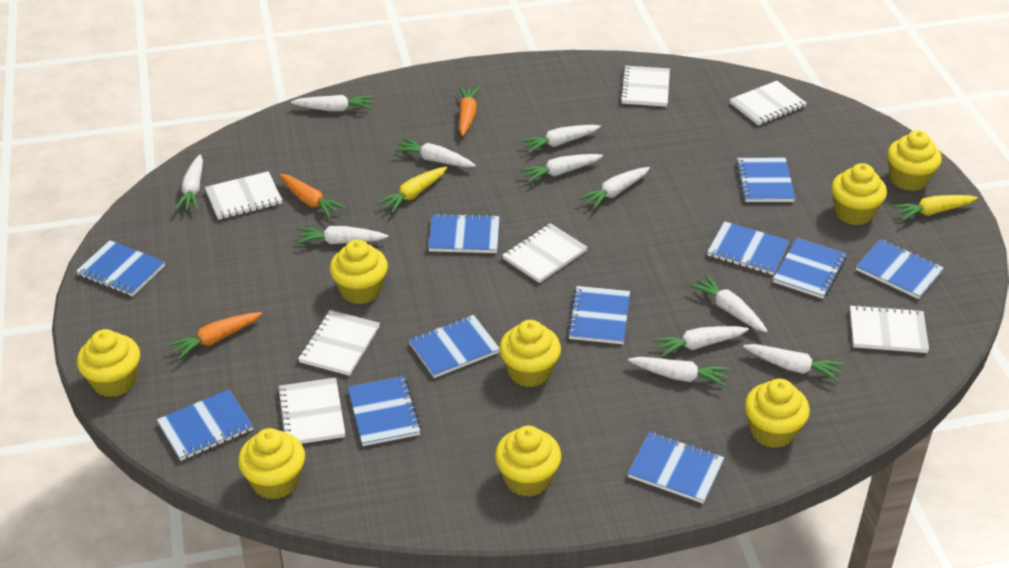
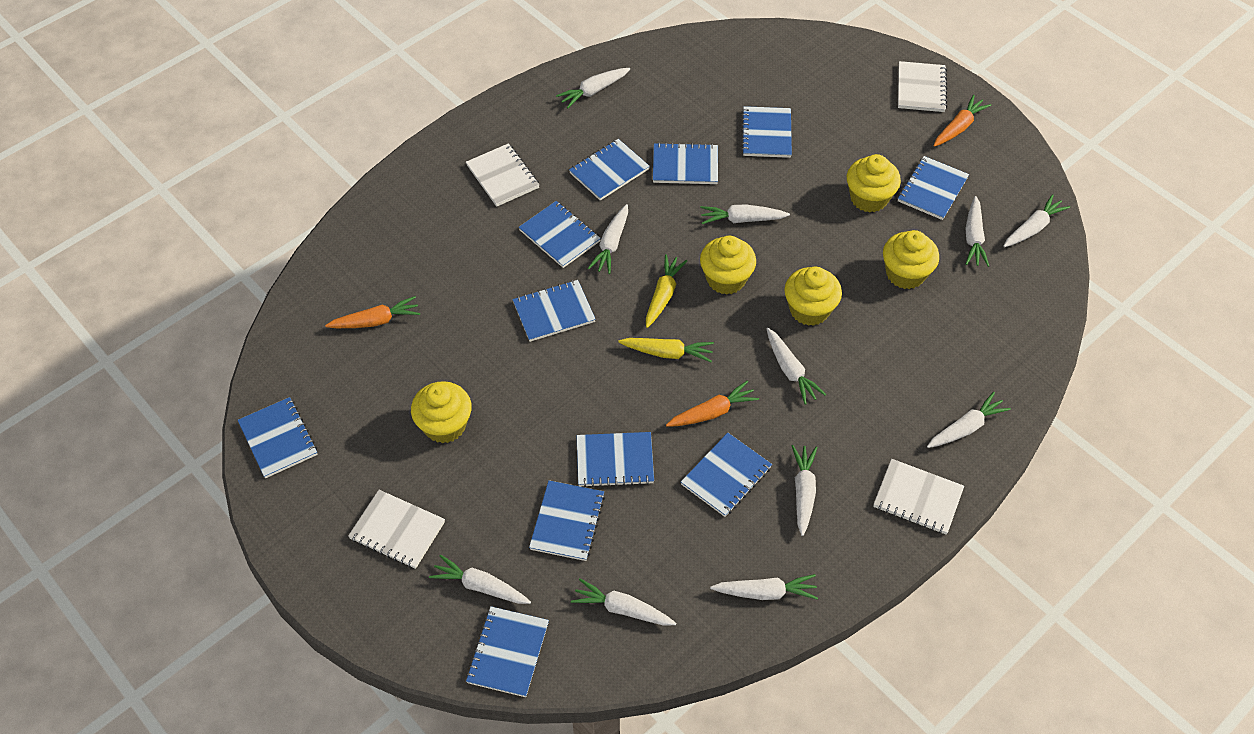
white notebook: [205,171,282,220] [277,377,345,444] [298,310,380,376] [502,223,588,283] [620,66,670,107] [729,81,807,126] [850,305,929,353] = 7 -> [348,490,445,569] [466,143,539,207] [873,459,964,535] [898,61,947,112] = 4
yellow cupcake: [77,329,140,397] [238,428,305,500] [330,239,388,304] [495,426,561,497] [499,320,561,387] [745,379,810,448] [831,163,887,225] [887,130,942,191] = 8 -> [411,381,472,444] [700,236,756,295] [784,267,842,326] [847,154,901,212] [883,230,939,289] = 5

